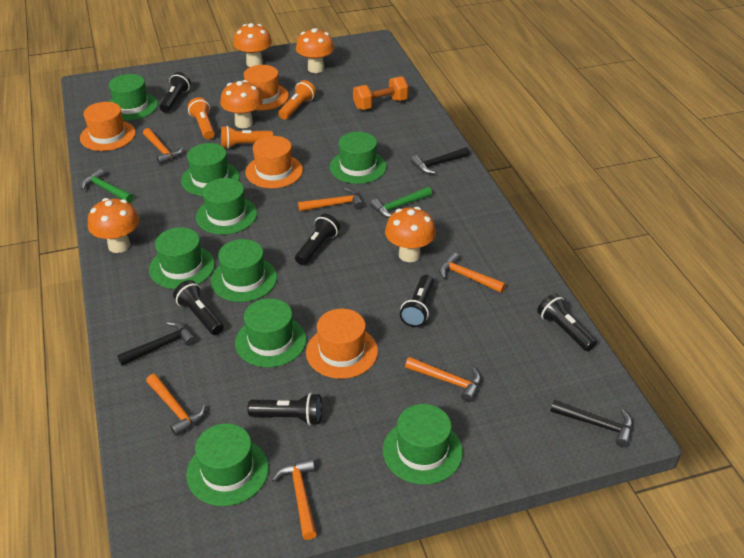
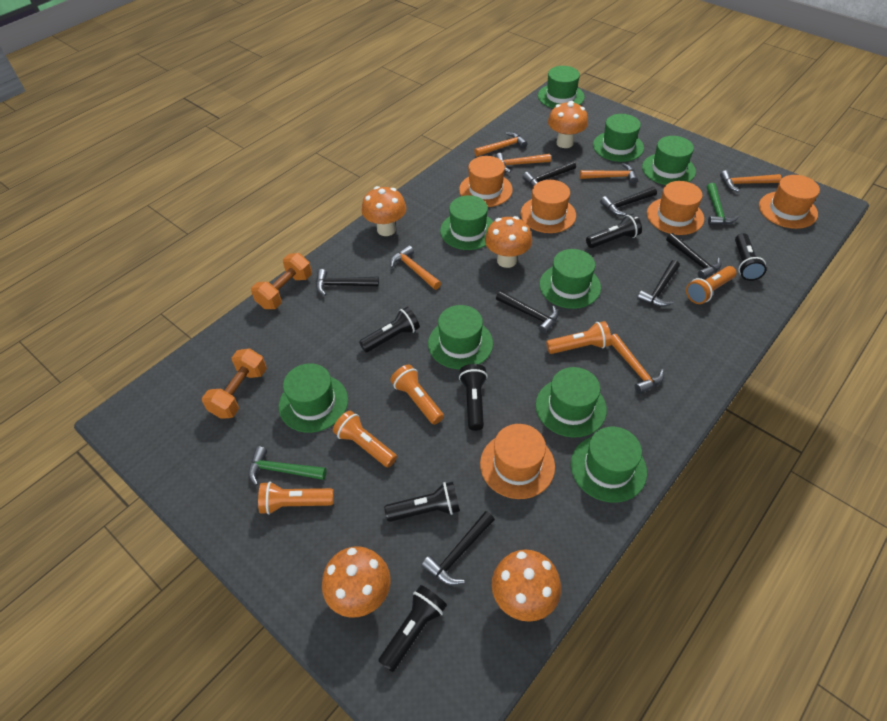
black hammer: [117,322,196,366] [411,147,470,174] [550,400,633,447] = 3 -> [316,269,379,296] [421,511,495,586] [496,291,558,334] [522,161,576,187] [600,187,657,216] [637,260,680,307] [666,233,721,279] = 7
orange dumbbell: [353,76,409,110] = 1 -> [202,348,267,418] [251,253,312,309] = 2
orange flashlight: [188,97,215,139] [221,126,273,149] [278,80,316,120] = 3 -> [258,482,334,515] [333,411,397,468] [390,364,444,425] [546,321,612,354] [686,266,737,304] = 5
orange hat: [80,102,136,151] [244,65,289,111] [245,136,303,188] [306,309,378,379] = 4 -> [459,156,513,207] [480,424,555,499] [520,180,576,233] [647,181,704,235] [759,175,820,229] = 5

